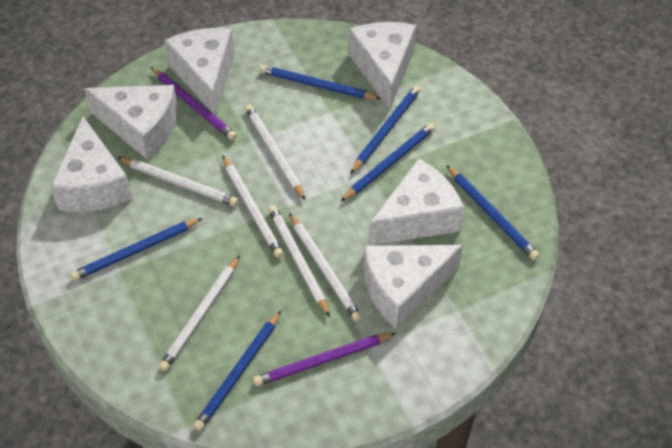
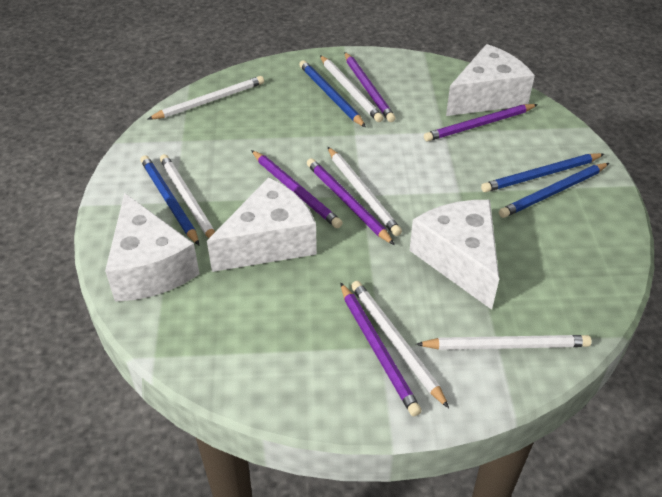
blue pencil: [70,218,202,281] [193,311,281,431] [259,65,381,99] [340,123,435,202] [350,85,421,174] [446,165,539,260] = 6 -> [140,155,199,245] [299,60,366,128] [481,153,604,192] [499,163,609,218] = 4
purple pencil: [151,67,237,140] [253,333,396,386] = 2 -> [251,150,343,228] [307,158,395,245] [340,282,422,416] [344,52,396,122] [424,104,538,142] = 5
white cheese: [50,116,132,212] [84,85,178,160] [164,28,234,116] [348,22,416,109] [363,245,463,329] [368,158,464,246] = 6 -> [105,193,200,302] [207,177,317,272] [409,200,499,310] [446,44,535,116] = 4

